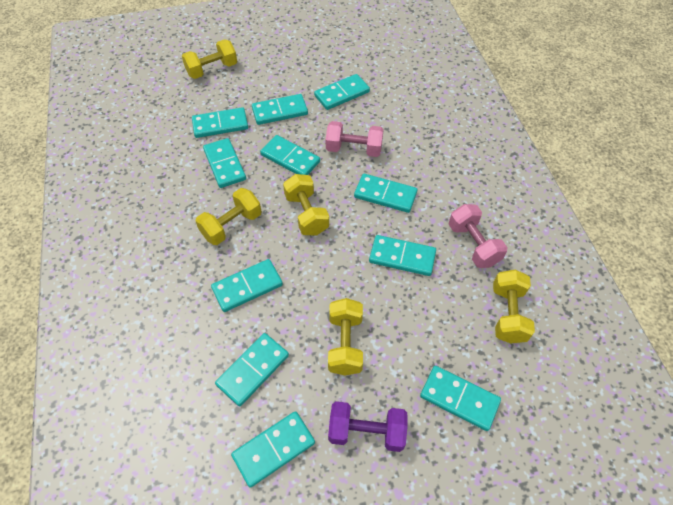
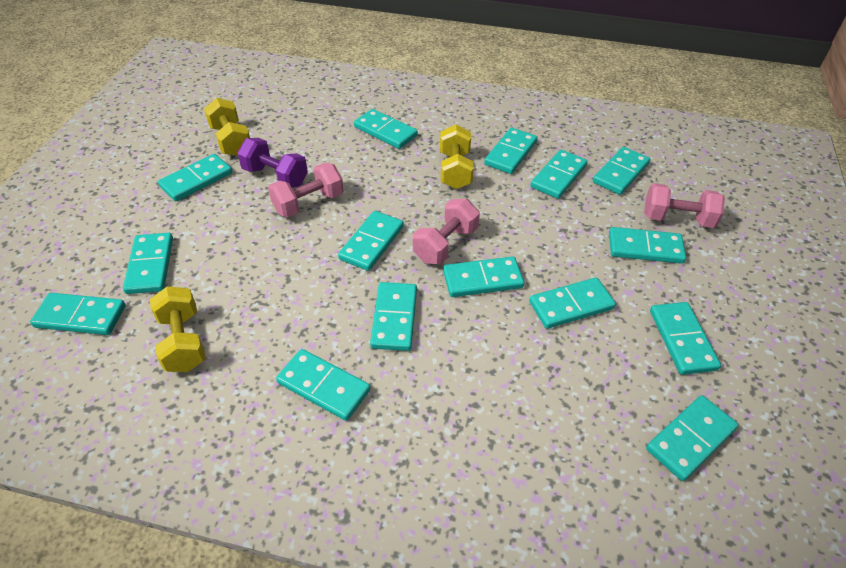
pink dumbbell: [325,121,384,157] [448,204,508,268] = 2 -> [268,163,344,217] [413,199,480,264] [644,183,725,228] = 3
turquoise domino: [192,107,248,138] [203,138,246,188] [211,259,283,312] [215,333,289,406] [231,411,315,487] [252,94,308,125] [260,135,320,175] [314,74,370,110] [354,173,417,213] [369,235,436,276] [420,366,501,431] = 11 -> [30,293,126,335] [123,233,173,294] [158,154,232,201] [276,349,370,421] [338,211,404,271] [354,109,418,149] [370,282,417,351] [443,256,524,297] [484,128,538,174] [529,277,616,329] [530,150,588,199] [593,147,650,195] [609,227,686,264] [646,395,739,481] [650,302,721,375] = 15
yellow dumbbell: [182,39,237,79] [196,188,262,245] [283,174,329,235] [328,298,363,375] [493,270,535,344] = 5 -> [150,286,206,372] [204,98,250,156] [440,125,474,189] = 3

